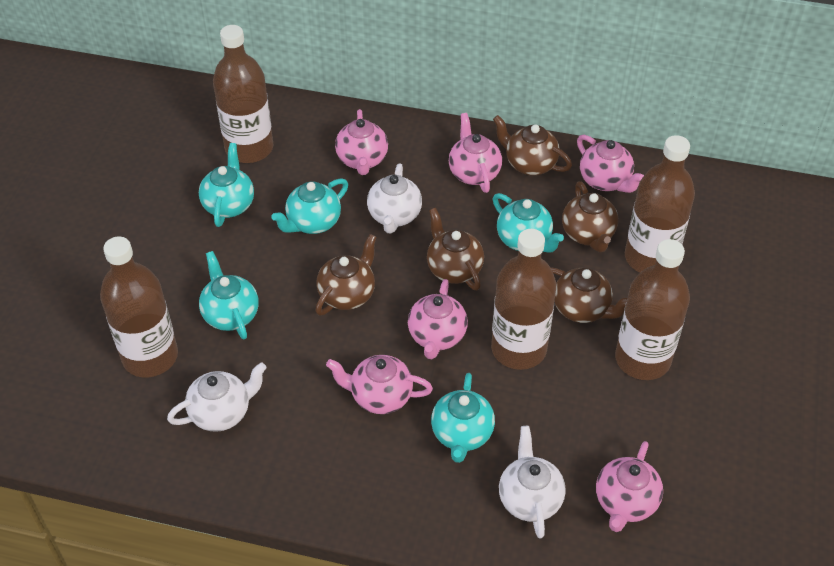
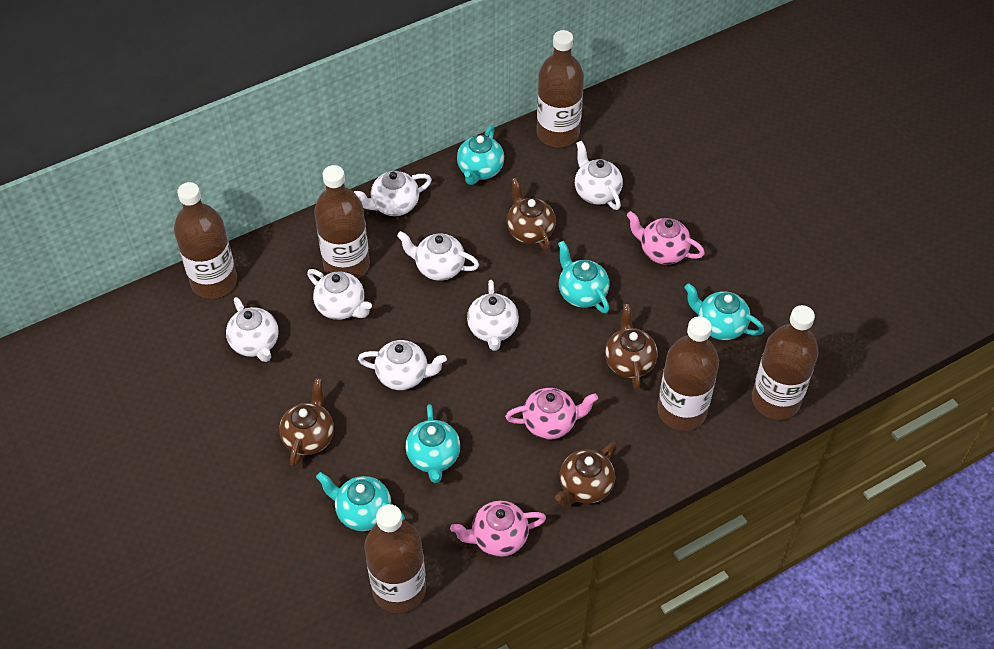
brown bottle: [100,237,178,377] [213,25,273,163] [491,229,556,370] [615,239,690,380] [625,135,695,273] = 5 -> [174,182,237,299] [314,165,370,279] [364,504,426,613] [537,30,584,147] [657,316,719,431] [752,305,819,420] = 6
brown teapot: [316,234,376,316] [427,208,484,290] [493,115,572,175] [550,267,627,323] [562,181,618,252] = 5 -> [279,378,334,467] [507,178,556,251] [555,442,617,506] [605,304,658,390] = 4
pink teapot: [326,355,433,414] [335,109,388,175] [408,279,468,359] [449,113,502,193] [577,135,644,193] [596,441,663,532] = 6 -> [450,501,546,557] [505,388,598,439] [627,211,705,265] = 3
white teapot: [167,362,267,432] [367,163,422,233] [499,426,566,539] = 3 -> [226,297,279,362] [307,269,372,320] [354,171,432,216] [358,340,447,390] [397,231,479,281] [467,280,519,351] [575,141,623,210] = 7

